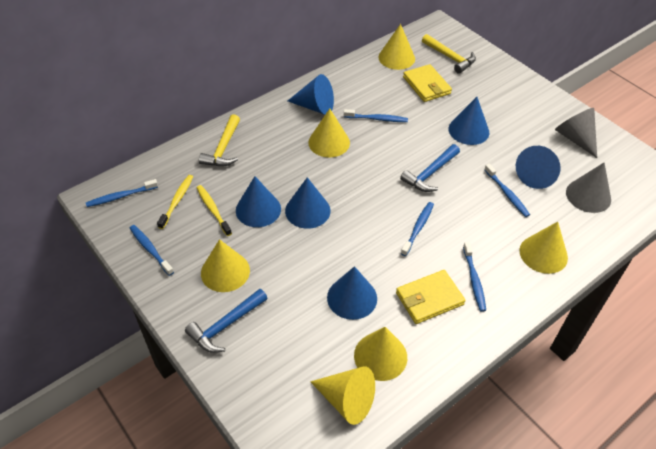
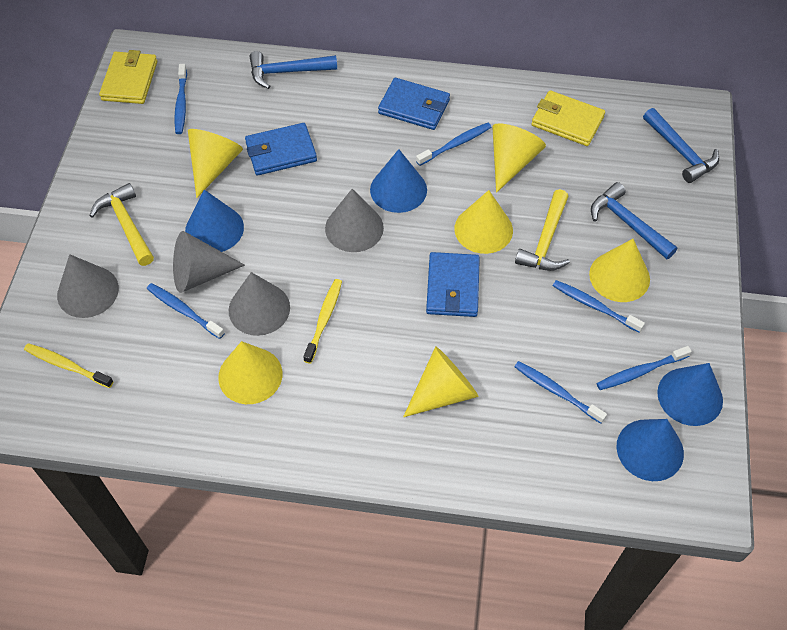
blue cone: [236,176,281,227] [285,177,330,229] [288,74,334,115] [327,266,377,320] [449,97,489,145] [516,146,560,189] = 6 -> [185,190,244,252] [370,149,427,213] [617,419,684,481] [657,363,723,426] = 4
blue hammer: [185,289,268,353] [400,144,460,192] = 2 -> [250,51,337,89] [591,182,677,259] [643,108,719,183] = 3
blue wallet: none = 0 -> [245,123,317,175] [378,78,450,130] [426,252,480,317] = 3
grey cone: [555,108,597,158] [566,162,611,213] = 2 -> [57,254,119,318] [173,231,245,293] [229,272,290,336] [325,189,384,252] = 4

